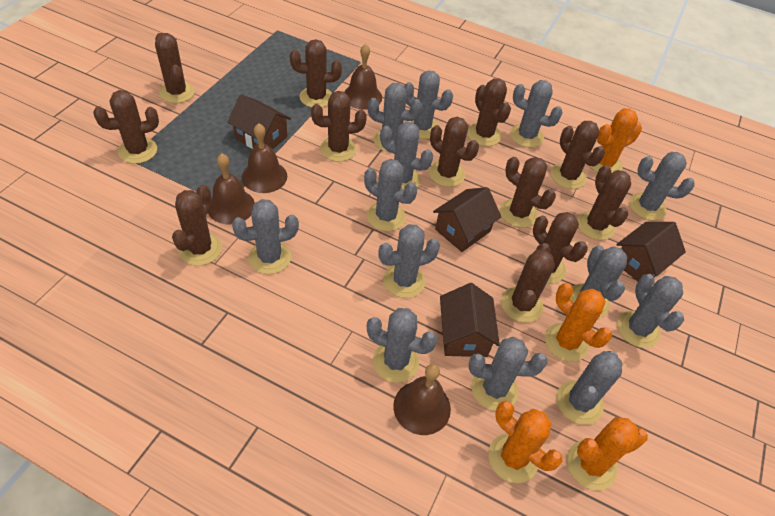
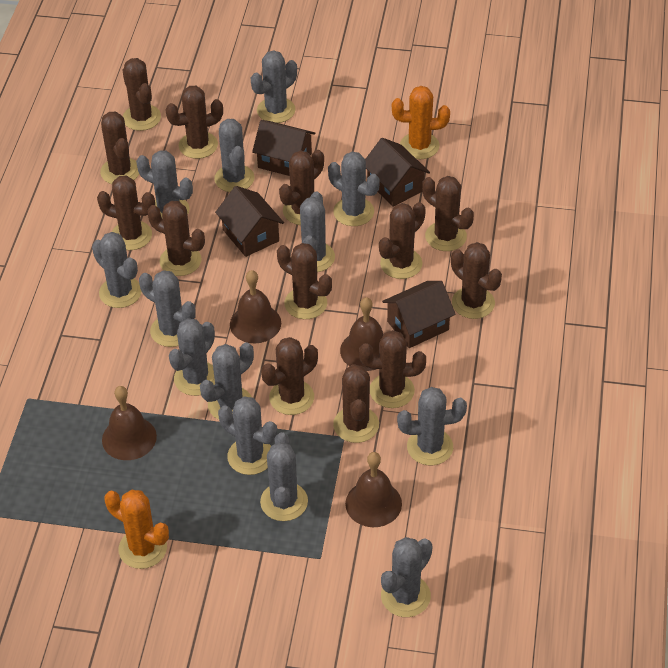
brown cactus: [93,90,159,164] [155,33,195,103] [172,185,222,266] [290,39,342,108] [311,91,367,162] [429,117,479,187] [467,78,511,146] [500,157,556,228] [501,243,555,323] [525,212,588,284] [551,121,605,189] [577,165,631,240] = 12 -> [97,175,155,250] [100,112,139,184] [123,58,161,131] [147,201,205,276] [165,86,223,159] [261,337,318,415] [277,243,332,319] [279,150,324,225] [333,364,379,443] [359,330,426,408] [379,202,426,279] [422,176,474,251] [451,242,502,319] = 13
orange cactus: [489,401,563,483] [545,283,612,362] [567,417,648,490] [590,108,642,173] = 4 -> [104,490,169,569] [392,86,450,159] = 2

